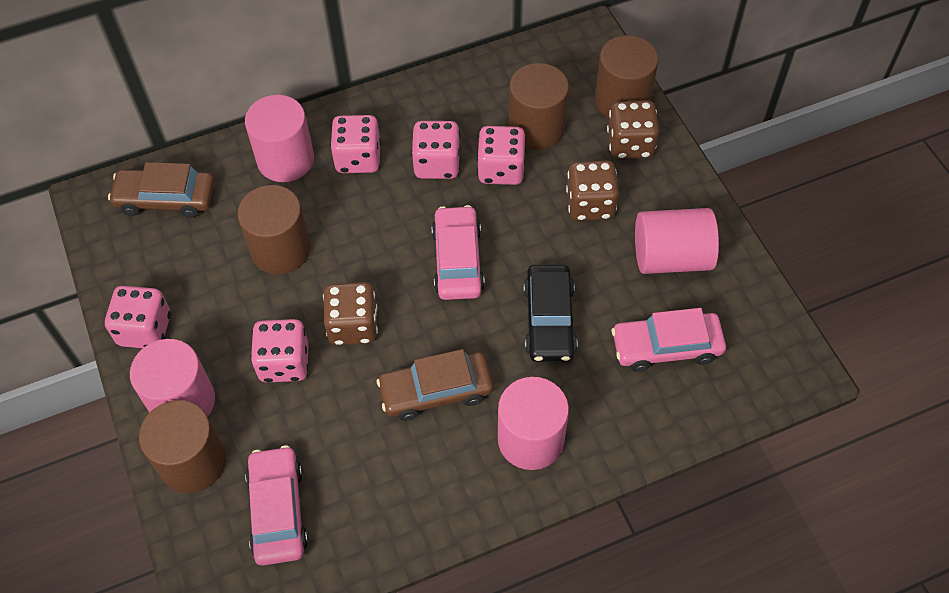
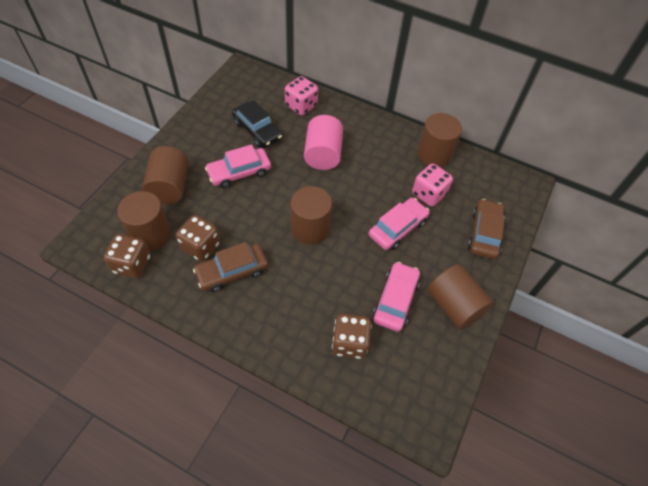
brown cylinder: [139,400,226,493] [237,185,311,274] [509,63,569,150] [595,35,659,118] = 4 -> [117,191,171,251] [142,146,189,204] [291,186,332,245] [417,113,462,167] [428,264,494,329] = 5
pink cylinder: [130,339,215,416] [245,95,314,182] [498,377,569,470] [635,208,719,274] = 4 -> [304,115,343,170] = 1
pink dice: [105,286,171,348] [250,319,309,383] [330,115,381,173] [411,121,461,179] [477,126,525,185] = 5 -> [285,76,318,115] [412,163,453,207] = 2

